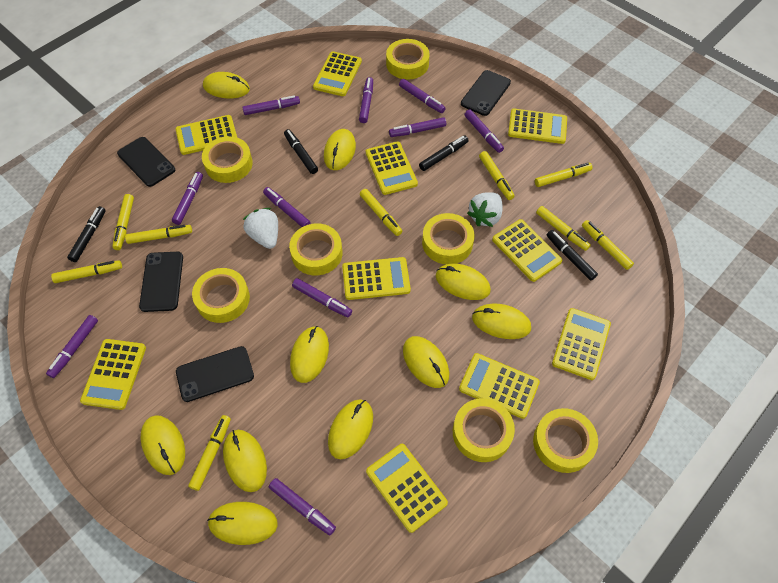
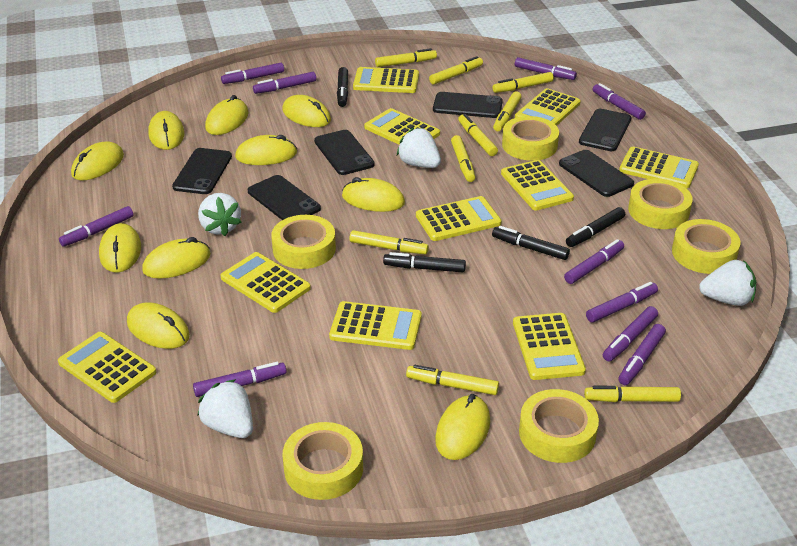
black phone: [117,137,175,187] [139,252,183,312] [176,346,254,402] [461,70,511,116] = 4 -> [172,148,232,194] [248,175,321,220] [314,130,375,175] [433,92,503,118] [559,150,634,197] [579,109,631,151] = 6
white strawberry: [243,208,278,249] [467,192,503,227] = 2 -> [197,379,253,438] [198,193,241,236] [397,127,441,168] [699,260,756,306] = 4
yellow tape: [192,268,250,323] [202,136,253,183] [289,223,343,275] [386,39,430,79] [422,213,475,264] [453,398,515,462] [533,408,598,473] = 7 -> [271,215,336,269] [283,422,363,500] [502,116,559,161] [519,389,599,463] [628,179,693,229] [672,219,741,274] = 6

